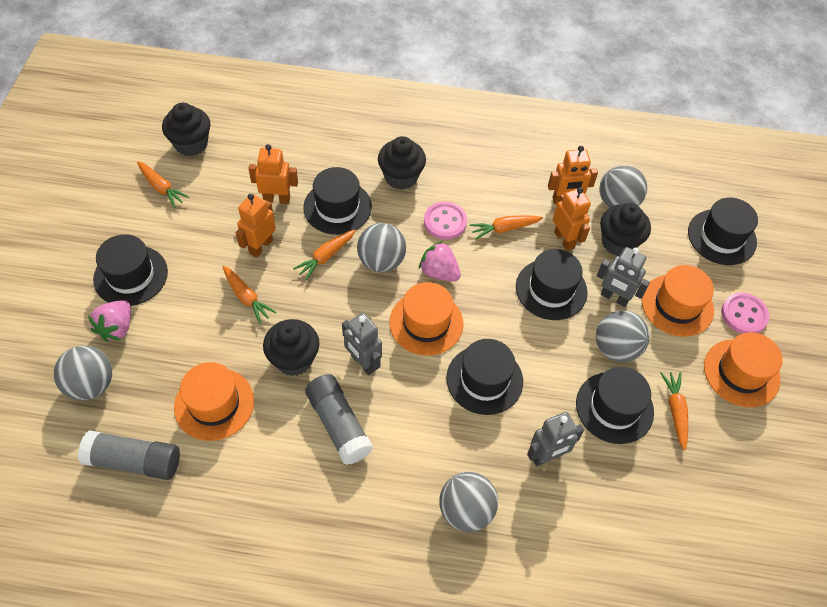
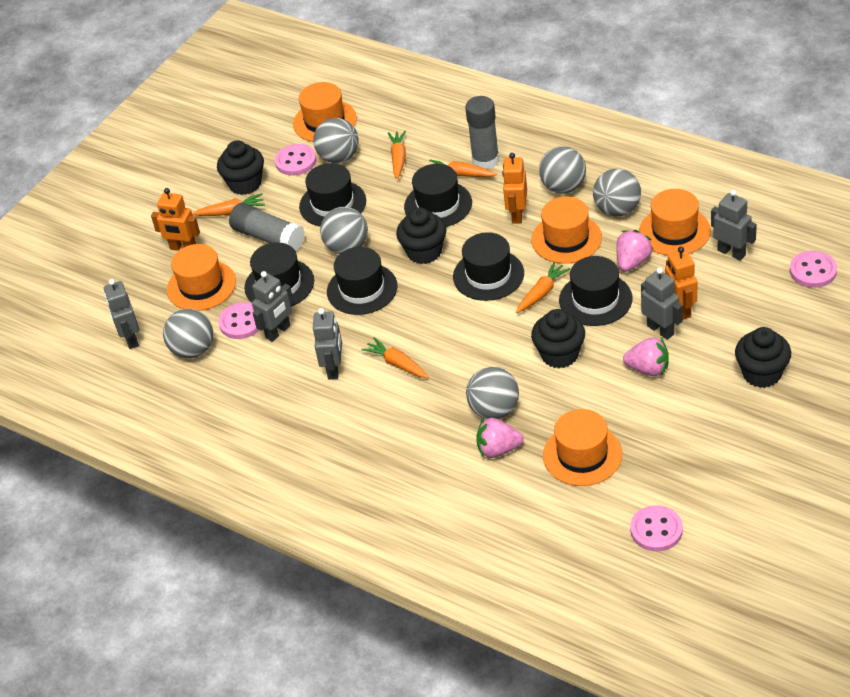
grey ball: [54,346,112,401] [357,223,406,273] [439,472,498,532] [596,310,650,362] [599,165,647,208] = 5 -> [163,309,213,358] [313,118,359,163] [320,207,368,254] [466,367,519,419] [539,146,586,193] [593,169,641,216] = 6
grey robot: [342,313,382,375] [527,412,584,466] [597,247,650,307] = 3 -> [104,279,139,349] [252,271,294,342] [313,308,342,380] [641,268,683,340] [711,190,757,261] = 5
orange hat: [174,362,254,441] [389,282,463,356] [642,265,714,337] [704,332,783,407] = 4 -> [167,244,236,311] [293,82,357,142] [531,196,602,264] [543,409,622,486] [639,189,711,256] = 5
orange robot: [236,194,276,258] [248,144,298,204] [548,146,598,204] [553,187,591,251] = 4 -> [151,188,200,251] [502,153,527,224] [665,247,697,320] = 3
pink button: [424,202,467,240] [721,293,770,334] = 2 -> [218,302,259,339] [275,144,316,175] [630,505,683,551] [790,251,837,288] = 4
pink strawberry: [88,300,131,342] [419,241,461,282] = 2 -> [476,418,524,458] [616,230,653,272] [623,337,669,376] = 3

